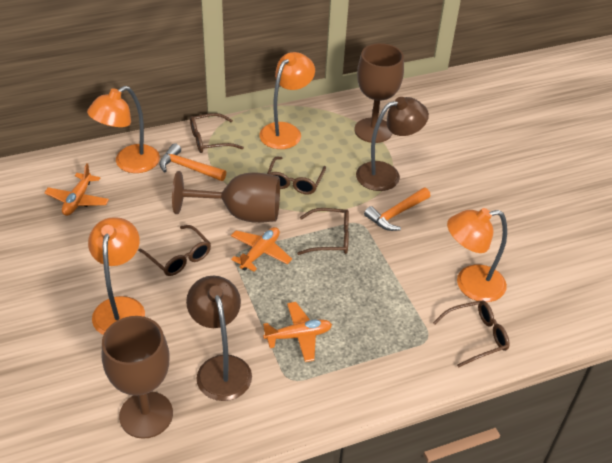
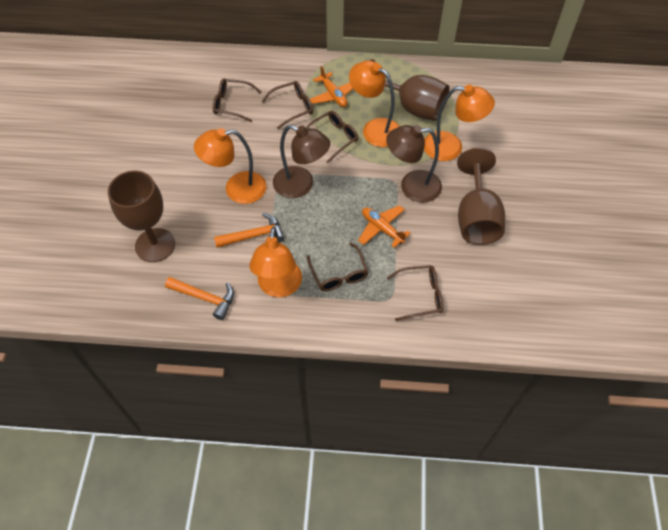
orange plane: [44,163,109,216] [231,227,292,271] [263,302,332,362] = 3 -> [309,66,353,107] [358,205,411,248] = 2

